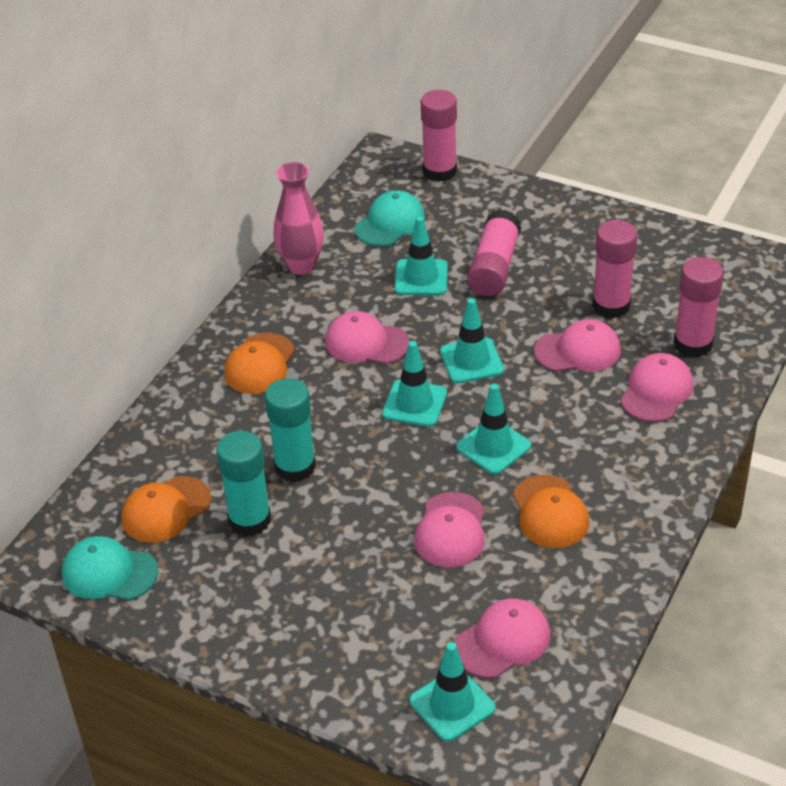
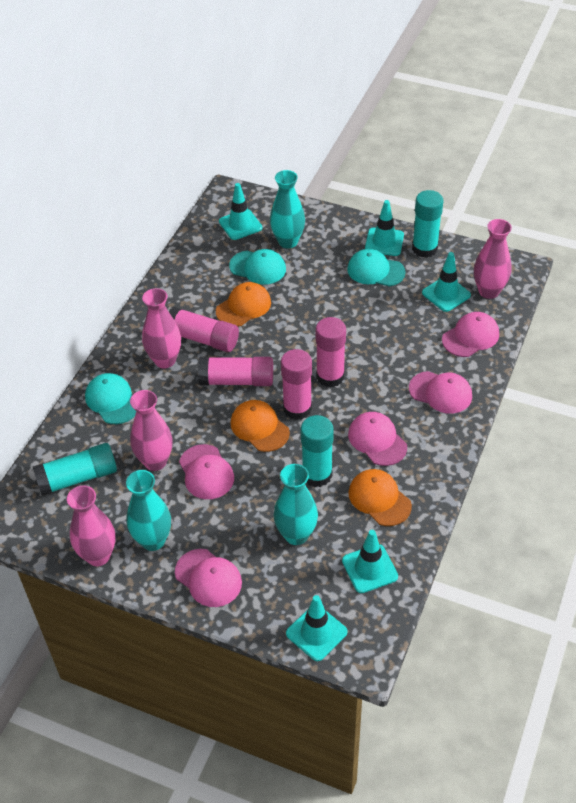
pink vase: [273,162,324,275] = 1 -> [67,485,115,566] [130,390,172,471] [142,288,181,368] [474,219,512,299] = 4
turquoise cap: [62,536,158,600] [354,190,425,246] = 2 -> [85,373,136,424] [229,249,286,285] [347,249,406,287] = 3
turquoise glue stick: [217,431,271,536] [265,378,316,482] = 2 -> [33,443,117,496] [301,415,334,487] [412,190,444,258] = 3
turquoise vase: none = 0 -> [126,470,171,551] [270,170,305,249] [274,464,318,545] = 3

